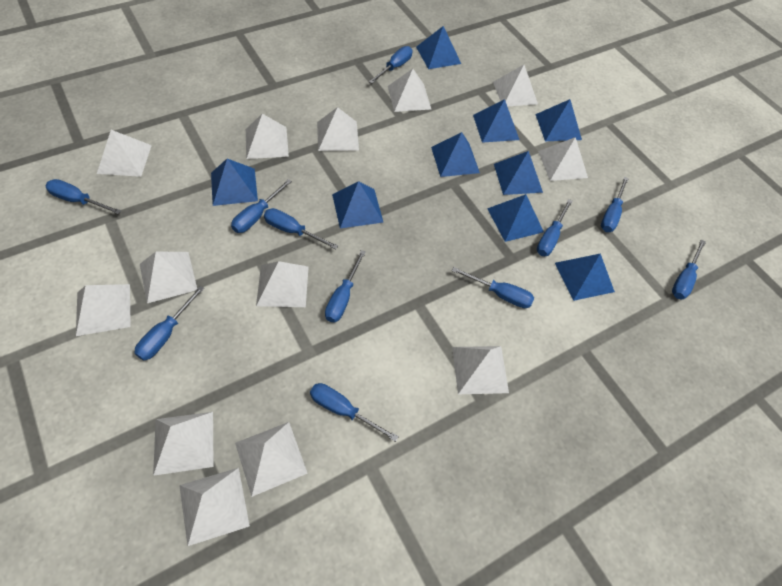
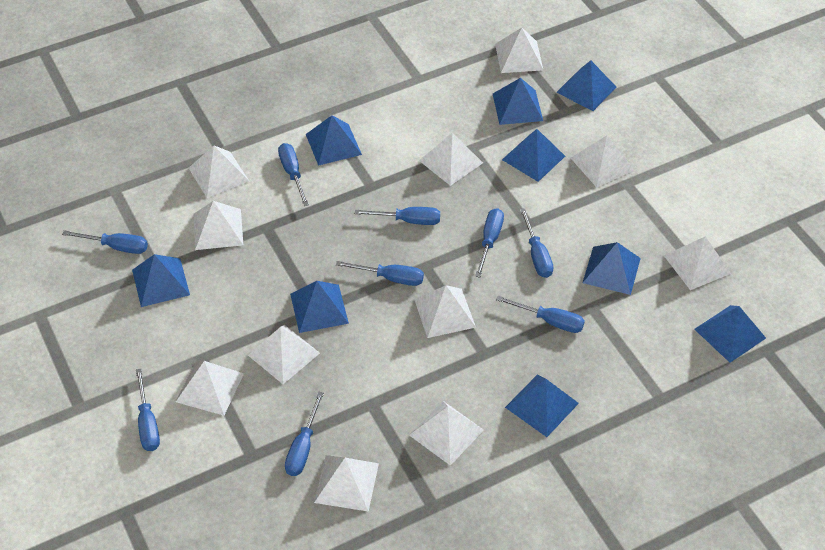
blue screwdriver: [45,179,121,214] [134,286,205,360] [231,179,292,233] [264,208,338,250] [310,383,399,442] [325,250,366,322] [369,46,412,84] [452,267,534,308] [537,199,573,256] [601,177,629,232] [672,240,706,299] = 11 -> [62,230,148,254] [136,369,160,451] [278,143,309,206] [285,391,324,476] [336,261,424,286] [354,207,440,225] [475,208,504,278] [496,296,585,333] [520,208,553,278] = 9
white pyramid: [76,284,131,336] [97,130,152,177] [140,251,197,303] [153,412,214,476] [179,468,250,546] [235,422,308,497] [246,114,289,159] [256,261,309,307] [317,107,359,151] [388,69,431,112] [452,346,509,394] [493,65,538,107] [538,137,588,181] = 13 -> [176,361,244,416] [189,146,249,198] [194,201,243,250] [248,325,320,384] [314,455,379,512] [409,401,484,466] [414,285,476,338] [419,133,483,186] [495,28,543,73] [571,135,634,188] [664,237,731,290] = 11

